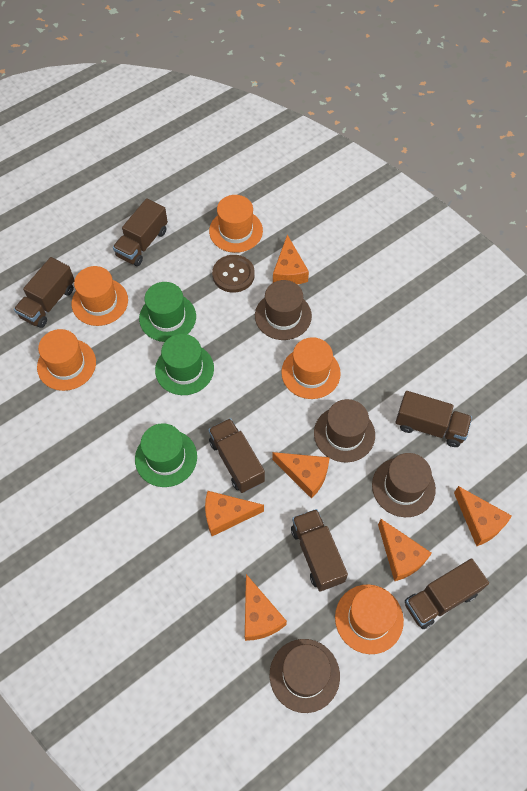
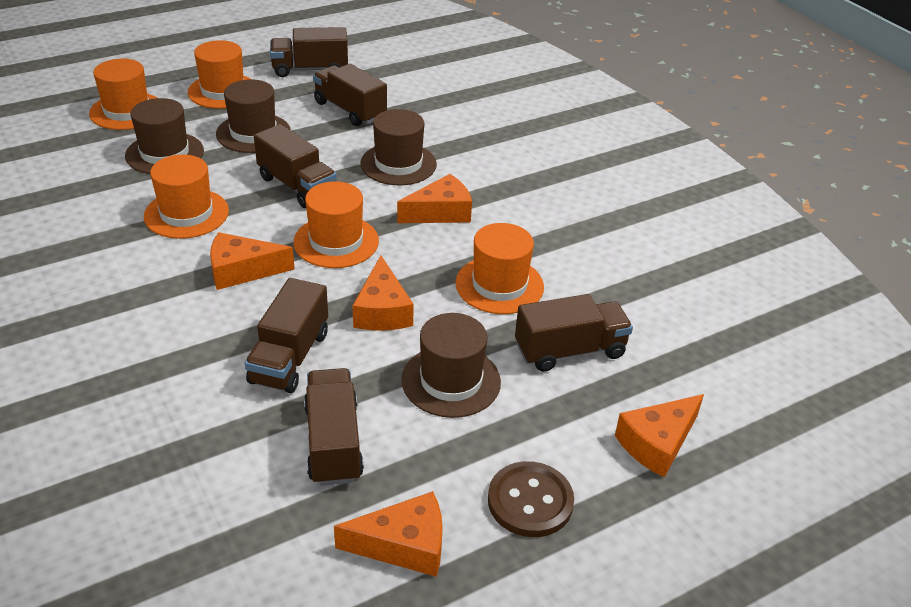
green hat: [135,423,197,487] [139,282,196,342] [155,334,214,395] = 3 -> none = 0
orange cheese: [205,491,264,536] [245,574,287,641] [272,452,330,499] [273,235,309,285] [378,519,432,581] [454,486,512,546] = 6 -> [210,232,295,290] [334,491,443,577] [352,255,414,331] [397,174,472,223] [615,394,704,478] = 5

